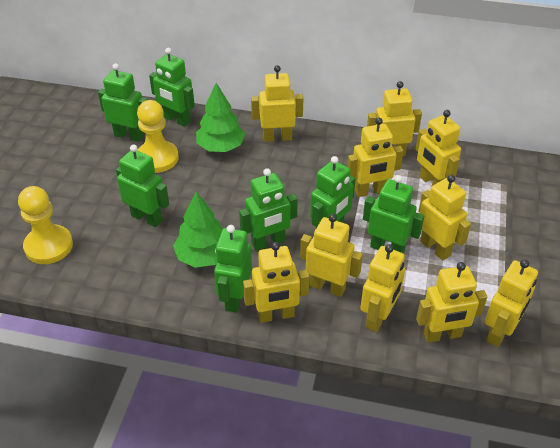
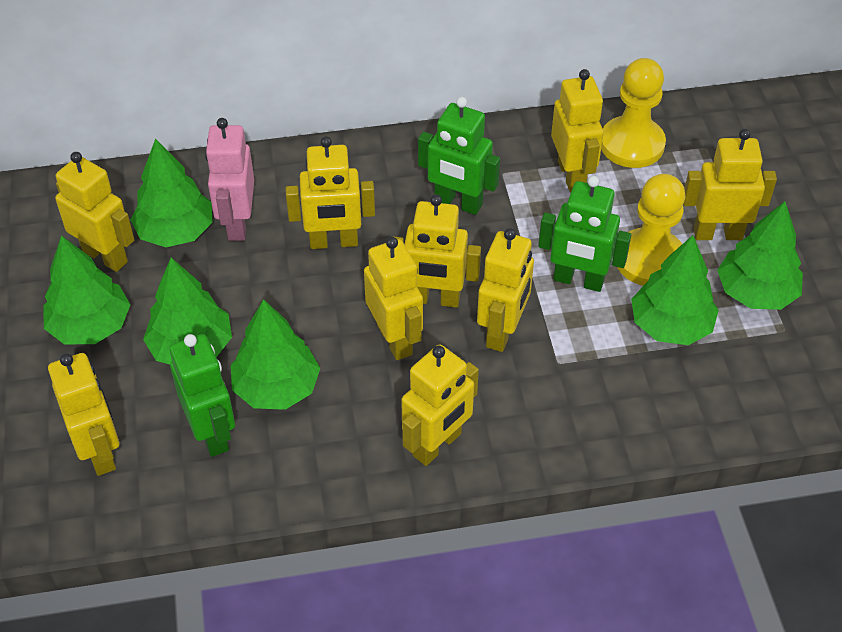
green robot: [98,63,148,142] [116,145,169,227] [149,48,195,127] [214,225,252,313] [239,168,298,251] [310,156,355,228] [363,175,424,253] = 7 -> [169,334,235,457] [418,97,500,215] [538,176,631,292] = 3
green tree: [173,192,223,268] [196,83,245,152] = 2 -> [43,235,131,344] [131,138,213,247] [143,258,232,365] [231,299,320,410] [631,235,719,345] [717,201,803,310] = 6
pink robot: none = 0 -> [205,118,254,241] = 1
yellow robot: [243,242,309,323] [251,65,303,142] [300,214,363,297] [347,117,404,197] [360,244,405,332] [367,81,422,156] [416,110,461,186] [416,262,487,343] [419,175,471,260] [485,259,538,347] = 10 -> [48,353,119,476] [55,152,134,272] [286,136,375,249] [364,237,423,360] [392,194,481,308] [401,344,479,466] [477,228,534,352] [551,69,604,192] [683,129,777,240] = 9

